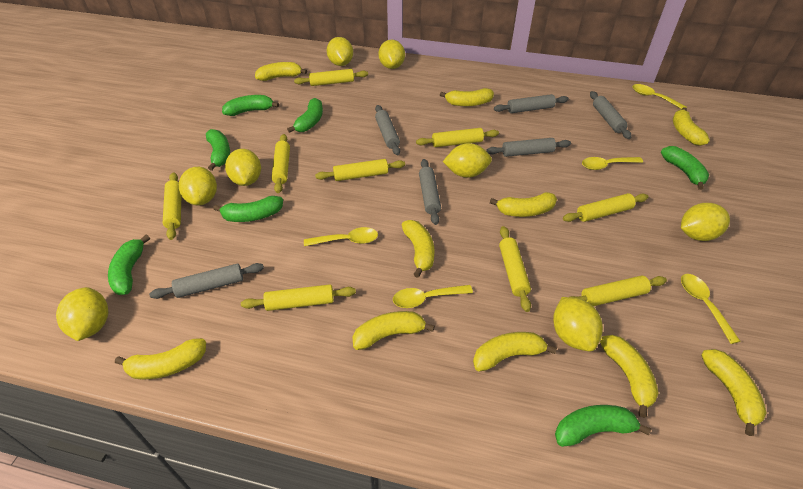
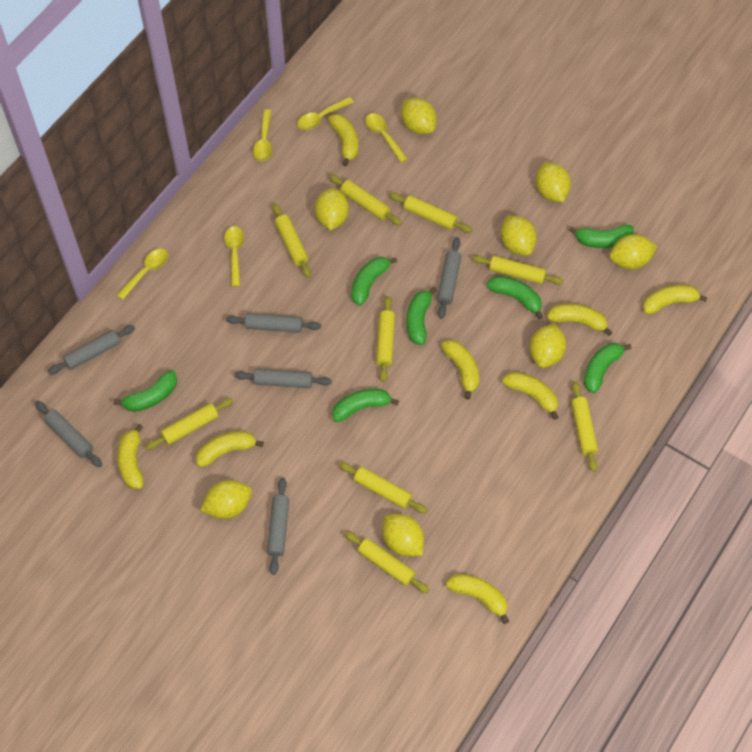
yellow banana: [115,338,206,379] [255,62,307,81] [352,311,435,350] [402,220,434,278] [440,88,494,106] [473,332,557,371] [490,192,557,217] [600,335,659,418] [673,107,710,146] [701,349,767,436] = 10 -> [117,424,143,489] [196,431,264,467] [328,114,358,166] [441,340,479,400] [446,574,509,624] [502,372,559,420] [547,304,612,336] [643,285,707,314] = 8

